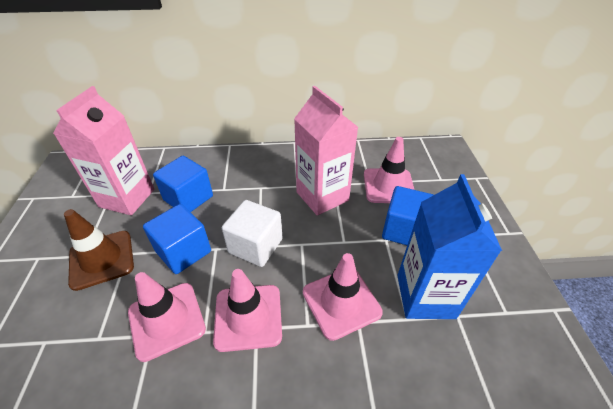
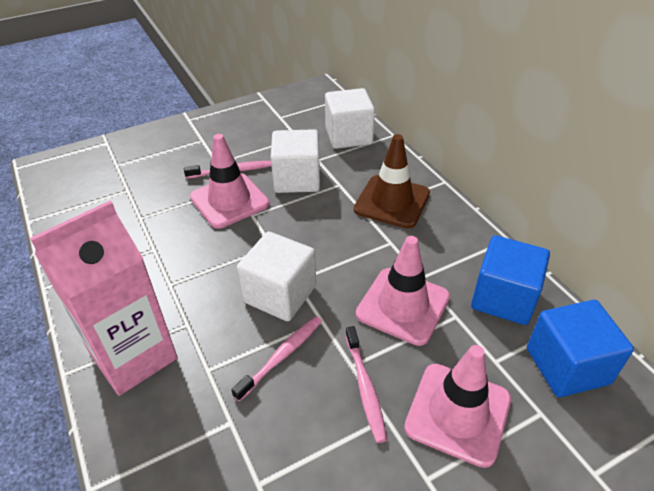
blue carton: [397,174,502,319] = 1 -> none = 0
blue cube: [143,204,211,274] [153,156,213,212] [382,186,434,245] = 3 -> [471,235,550,325] [527,300,634,397] = 2
pink carton: [53,86,154,215] [294,86,358,215] = 2 -> [30,200,178,396] = 1
pink toothbrush: none = 0 -> [184,161,271,179] [231,316,322,402] [345,326,387,443] = 3
pink traffic cone: [128,272,206,362] [213,269,282,352] [303,253,383,341] [364,137,414,203] = 4 -> [190,134,269,229] [356,236,450,346] [404,345,511,468] = 3
white cube: [222,200,283,267] = 1 -> [237,232,316,321] [271,129,320,193] [325,88,375,149] = 3

